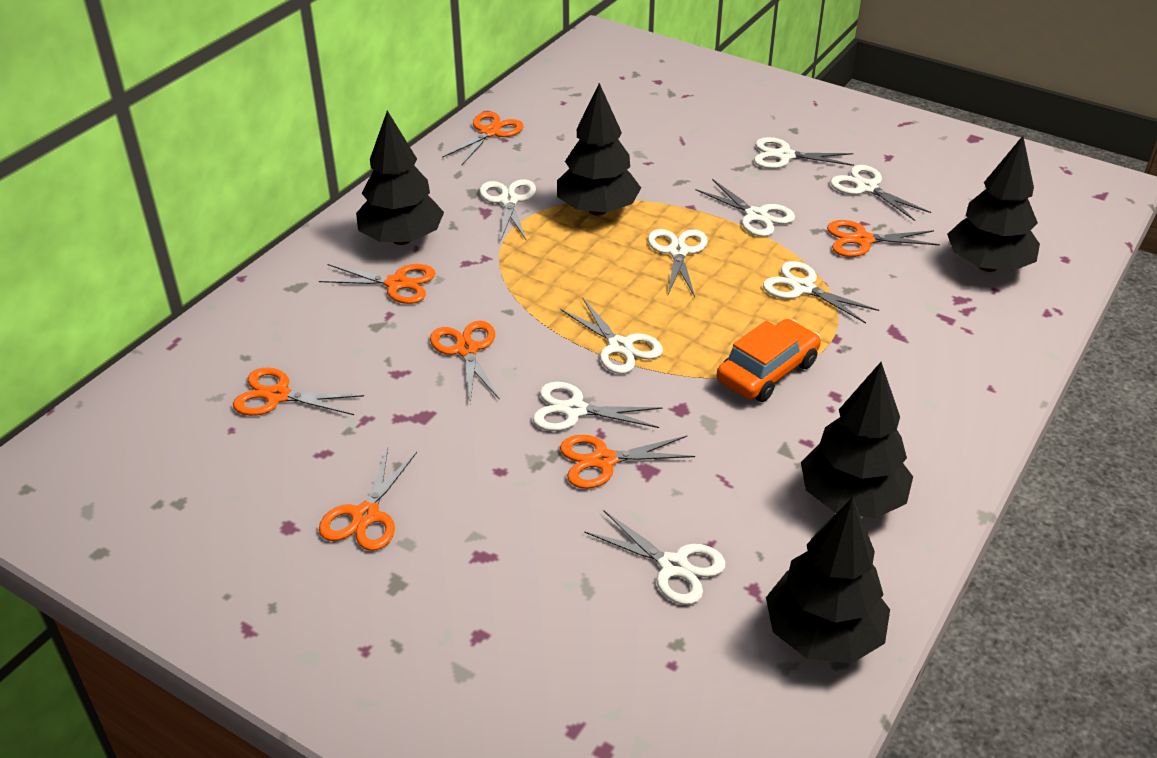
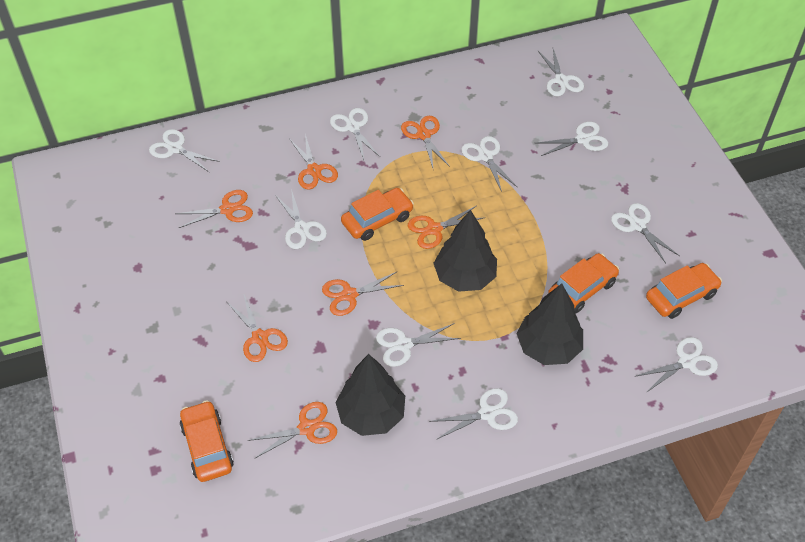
black tree: [356,110,444,245] [557,83,641,216] [766,497,890,663] [801,362,913,518] [947,136,1040,272] = 5 -> [335,354,405,436] [433,210,497,292] [517,284,583,365] = 3
orange car: [717,319,821,402] = 1 -> [180,400,234,482] [341,188,414,241] [548,253,619,313] [646,263,722,319] = 4
white scissors: [479,179,536,240] [533,382,663,431] [561,298,663,374] [584,510,726,605] [648,229,708,297] [696,179,795,237] [754,137,854,169] [763,261,879,323] [830,165,931,221] = 9 -> [149,129,220,173] [275,189,327,249] [330,108,380,160] [376,323,461,367] [429,388,518,440] [461,136,517,192] [534,122,608,156] [538,49,584,97] [611,203,680,263] [636,337,718,392] = 10

